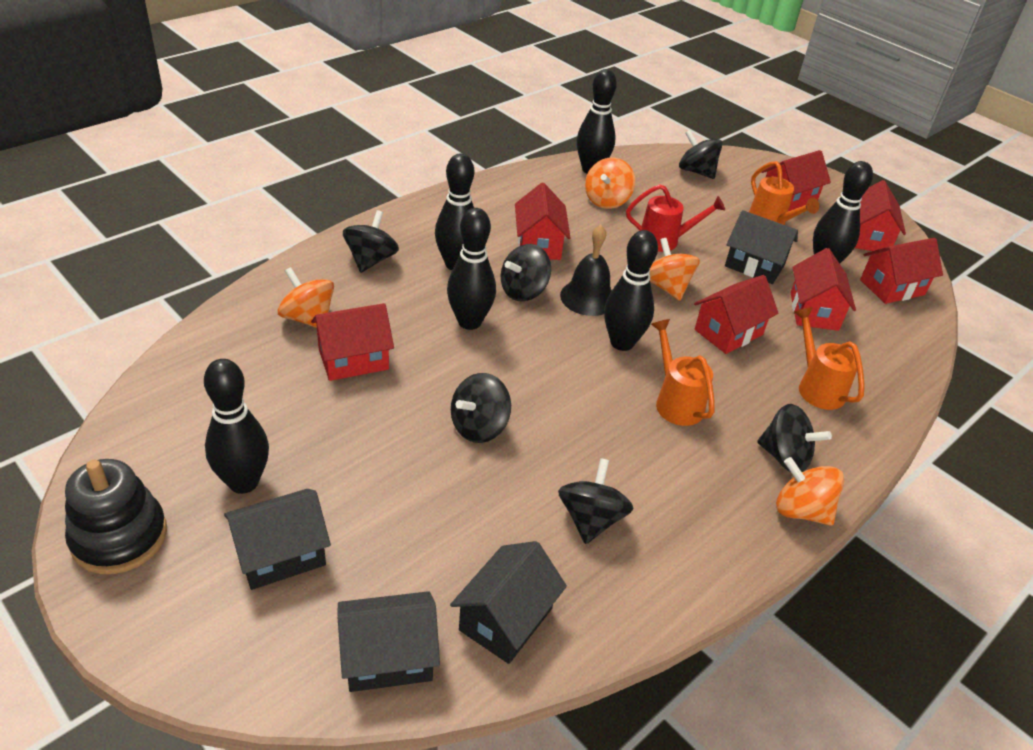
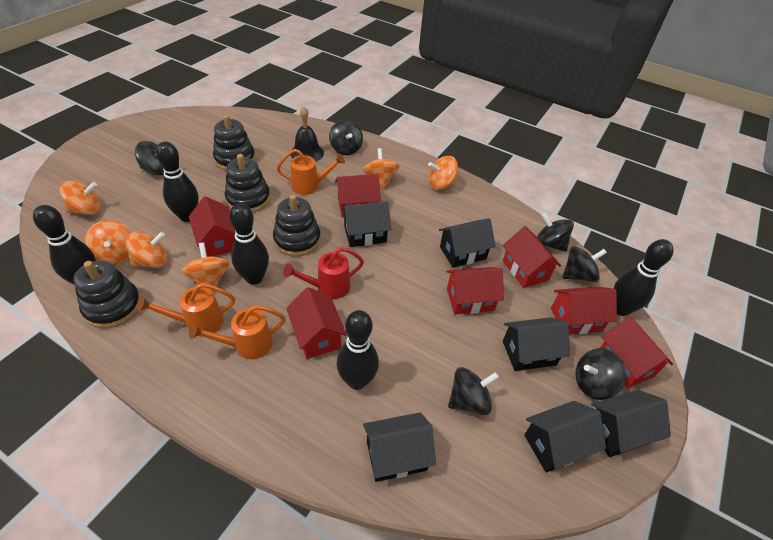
black bowling pin: [204,359,269,494] [435,154,475,270] [447,208,496,330] [577,69,617,174] [604,230,658,351] [813,161,873,263] = 6 -> [33,205,96,285] [156,141,199,222] [229,203,269,285] [337,310,379,390] [613,239,674,316] = 5
black house: [224,489,331,590] [337,591,440,692] [450,541,567,664] [725,210,798,284] = 4 -> [341,201,391,247] [363,412,436,482] [439,218,496,268] [503,317,570,371] [524,401,606,473] [591,390,671,457] = 6
black stacking toy: [65,459,167,574] = 1 -> [73,261,141,329] [213,115,255,171] [225,154,271,213] [273,195,321,257] = 4
orange spinning top: [278,267,334,328] [585,158,635,209] [649,238,700,301] [776,457,844,526] = 4 -> [59,181,102,215] [84,220,132,265] [126,232,168,268] [182,242,230,292] [363,148,399,189] [428,156,458,190] = 6

